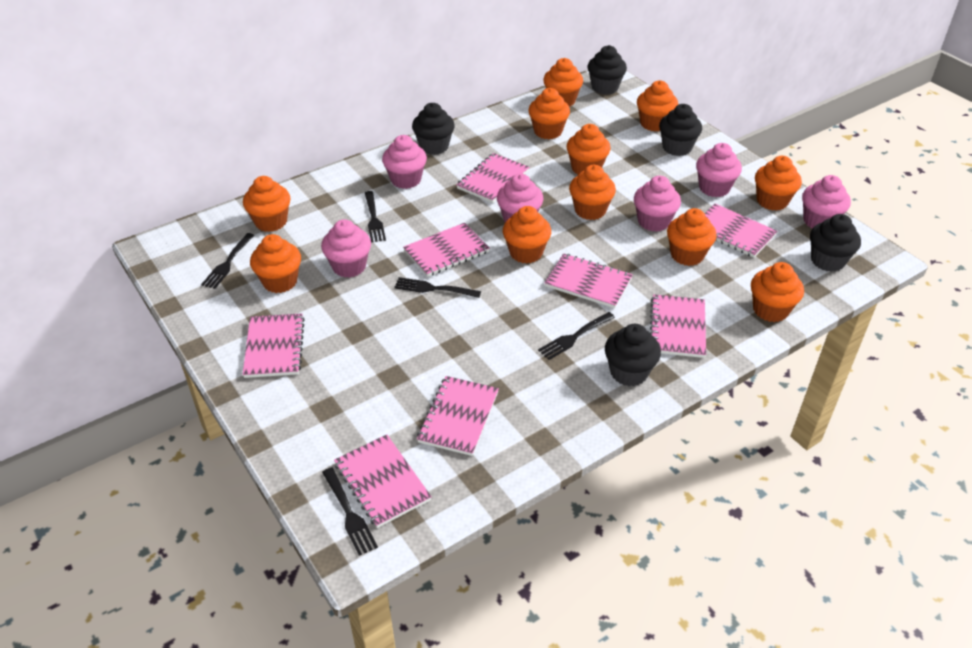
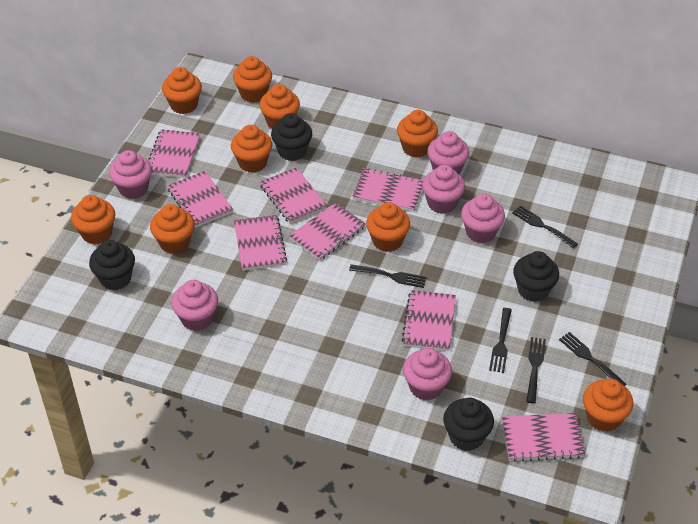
black cupcake: [412,103,455,155] [588,45,627,95] [605,324,661,386] [659,104,702,156] [810,214,861,272] = 5 -> [89,240,135,290] [271,113,312,161] [443,398,494,451] [513,251,559,302] = 4
orange cupcake: [243,176,290,232] [250,234,301,293] [503,206,551,264] [528,88,570,139] [543,58,583,106] [567,124,610,175] [569,165,616,220] [637,80,678,132] [667,208,717,266] [751,262,804,322] [755,156,802,211] = 11 -> [71,195,115,245] [150,204,194,254] [162,67,202,114] [231,125,272,173] [233,56,272,103] [259,84,300,129] [366,202,410,252] [397,110,438,158] [583,379,633,432] = 9

